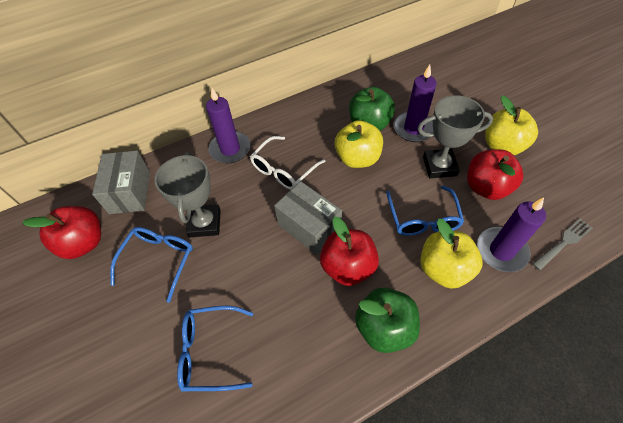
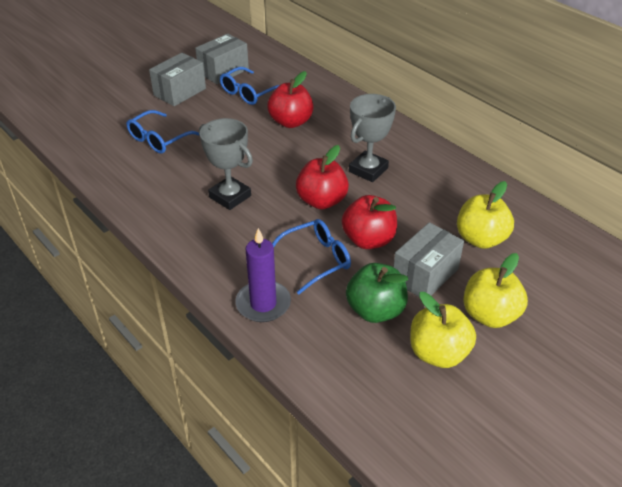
green apple: [349,87,395,131] [355,288,420,353] = 2 -> [346,263,408,323] = 1
grey box: [92,150,150,214] [274,181,342,255] = 2 -> [149,53,206,106] [195,34,249,84] [393,222,464,297] = 3
grey fork: [532,218,593,270] = 1 -> none = 0
purple candle: [206,88,251,163] [394,65,437,142] [477,197,546,272] = 3 -> [235,228,291,322] = 1
white glasses: [250,136,326,190] = 1 -> none = 0

